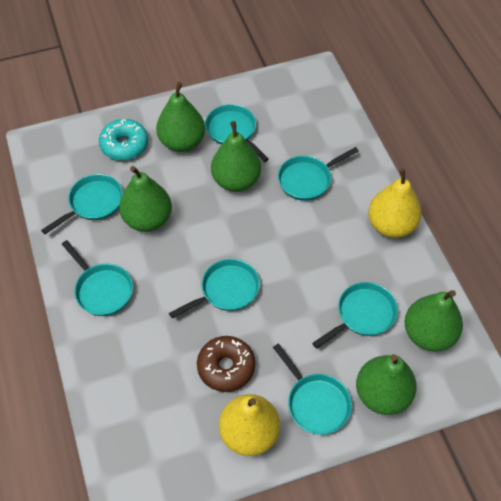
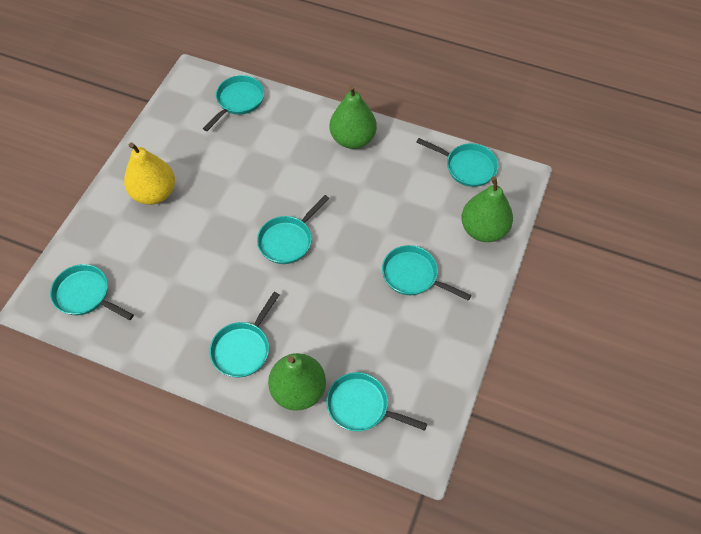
brown donut: [197,336,255,392] = 1 -> none = 0
green pear: [119,166,172,232] [156,82,205,152] [211,121,261,192] [356,354,417,415] [404,290,463,352] = 5 -> [268,353,326,411] [330,85,377,149] [461,176,513,242] = 3
turquoise donut: [99,119,148,160] = 1 -> none = 0
yellow pear: [219,394,280,456] [368,168,421,238] = 2 -> [124,142,175,205] = 1

